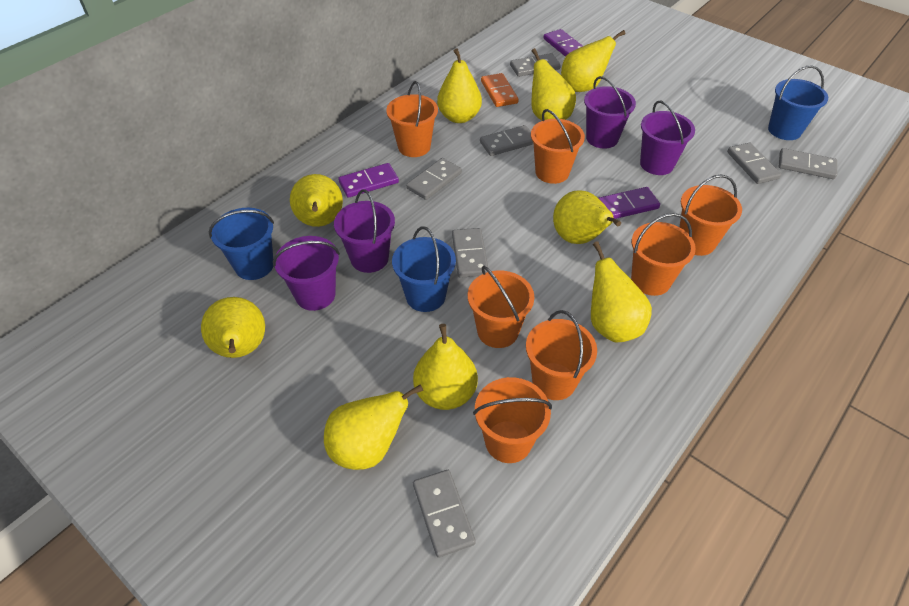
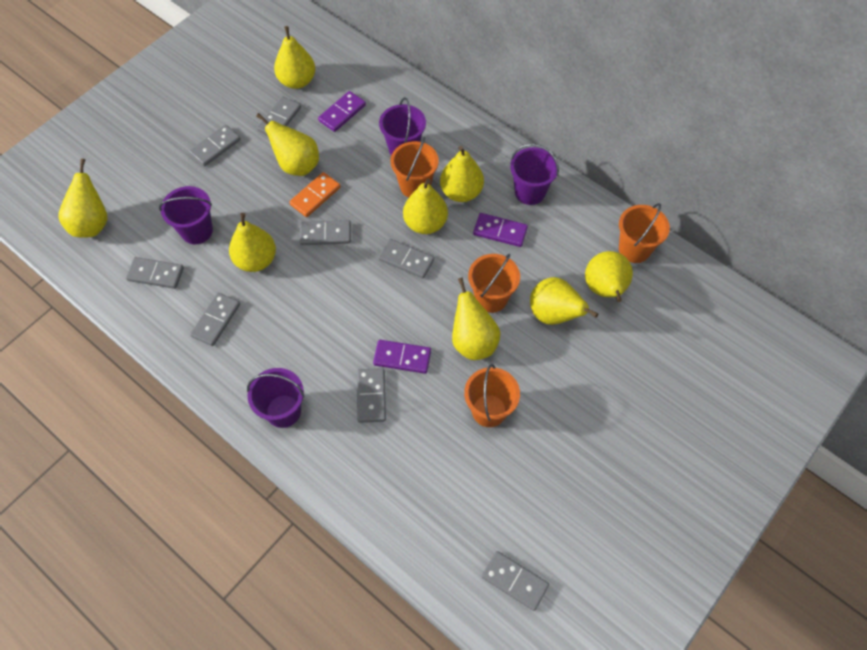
blue bucket: [209,208,274,280] [392,227,456,312] [768,66,828,140] = 3 -> none = 0
grey domino: [406,158,462,200] [413,470,476,558] [452,228,488,278] [480,125,534,156] [510,53,561,77] [727,143,781,184] [779,148,837,179] = 7 -> [126,257,184,289] [189,125,241,166] [190,293,240,346] [257,96,301,135] [300,220,351,245] [357,368,386,423] [378,239,434,279] [481,551,549,611] = 8
orange bucket: [386,81,438,157] [468,266,534,348] [473,377,552,463] [526,310,597,400] [531,109,585,184] [631,213,696,296] [680,175,742,256] = 7 -> [390,137,439,198] [464,364,520,427] [468,254,520,313] [619,203,670,263] = 4

